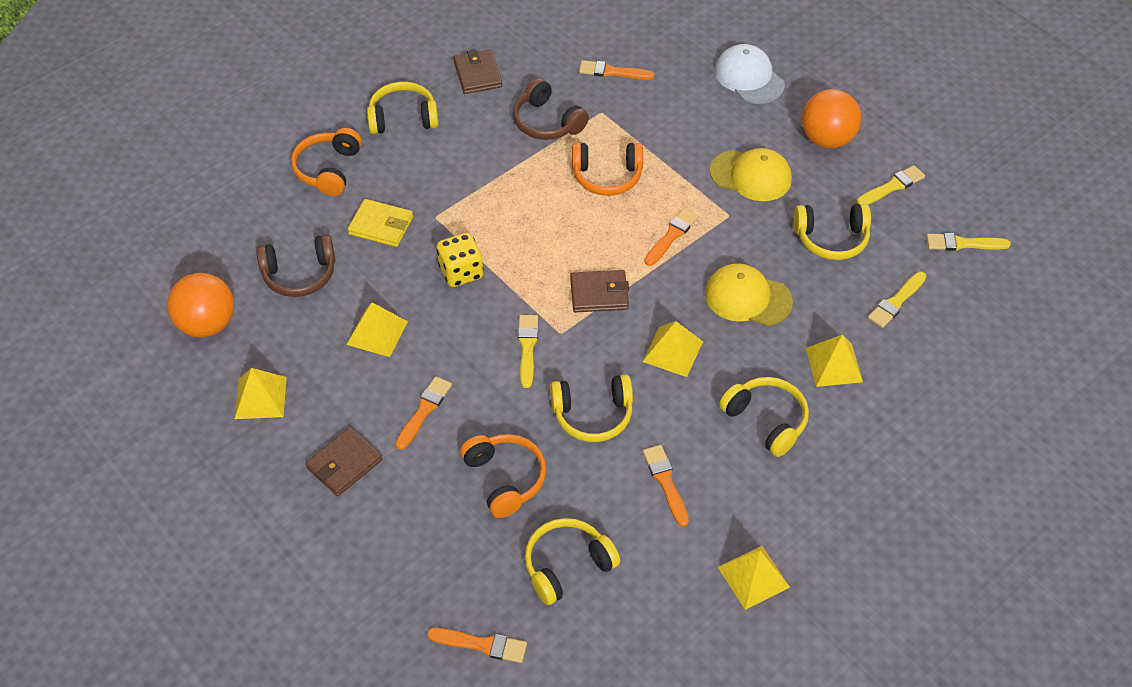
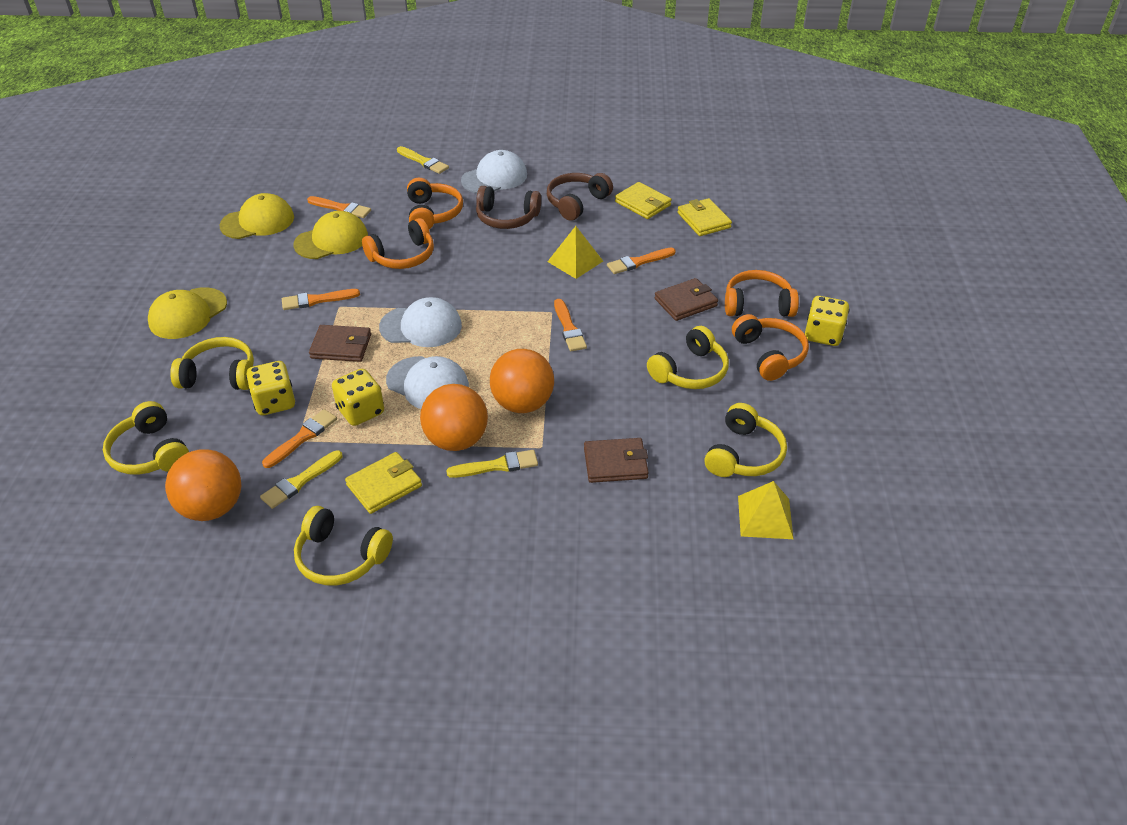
orange ball: [167,273,234,338] [802,89,861,148] = 2 -> [165,449,241,521] [420,384,488,451] [490,349,554,413] = 3
orange headphones: [291,128,362,196] [460,434,546,518] [572,143,643,196] = 3 -> [362,218,434,269] [407,178,463,229] [725,270,799,317] [732,314,809,381] = 4
white cap: [715,44,785,104] = 1 -> [379,297,462,347] [386,356,469,409] [461,150,527,194] = 3
yellow brush: [518,315,538,388] [856,165,925,205] [868,272,926,328] [927,233,1011,251] = 4 -> [260,450,343,509] [397,146,449,174] [446,450,538,478] = 3
yellow cap: [705,264,793,326] [710,148,792,201] = 2 -> [148,287,227,339] [220,193,294,239] [293,211,368,259] = 3
yellow dice: [436,233,483,287] = 1 -> [246,361,295,415] [332,369,384,426] [805,296,850,346] = 3
yellow pyramid: [234,368,287,419] [347,302,408,357] [642,321,703,377] [718,546,790,610] [806,335,863,387] = 5 -> [547,226,603,279] [738,481,794,539] = 2
yellow wallet: [348,199,413,247] = 1 -> [345,452,422,514] [615,182,672,219] [677,198,732,236] = 3

